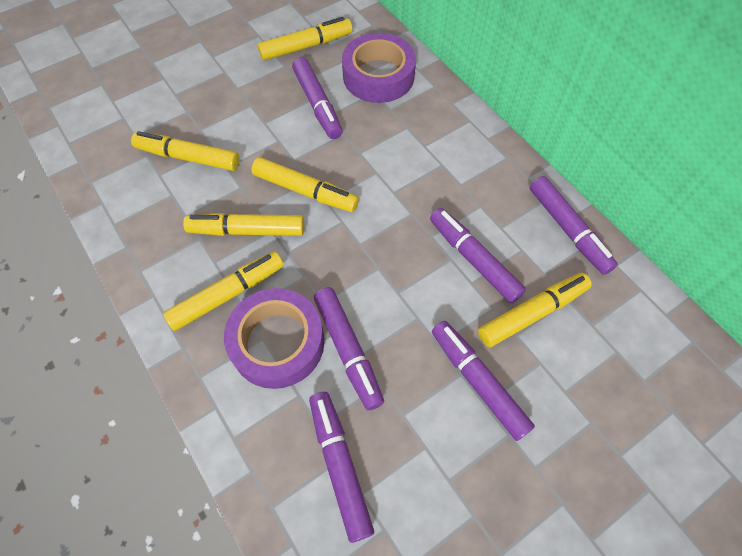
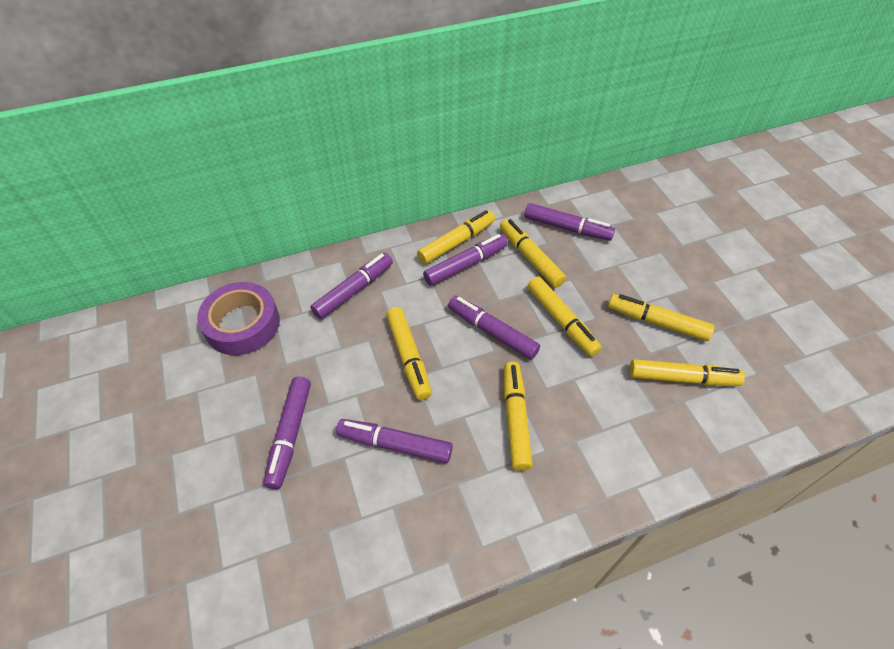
purple tape: [224,288,324,389] [342,33,416,103] = 2 -> [197,282,280,355] = 1
yellow marker: [131,131,239,171] [163,251,284,331] [183,213,304,236] [252,157,359,212] [258,17,353,61] [478,273,592,348] = 6 -> [386,307,432,400] [417,210,495,264] [500,219,566,288] [504,362,533,471] [527,276,602,356] [608,294,715,341] [629,359,745,386] = 7

